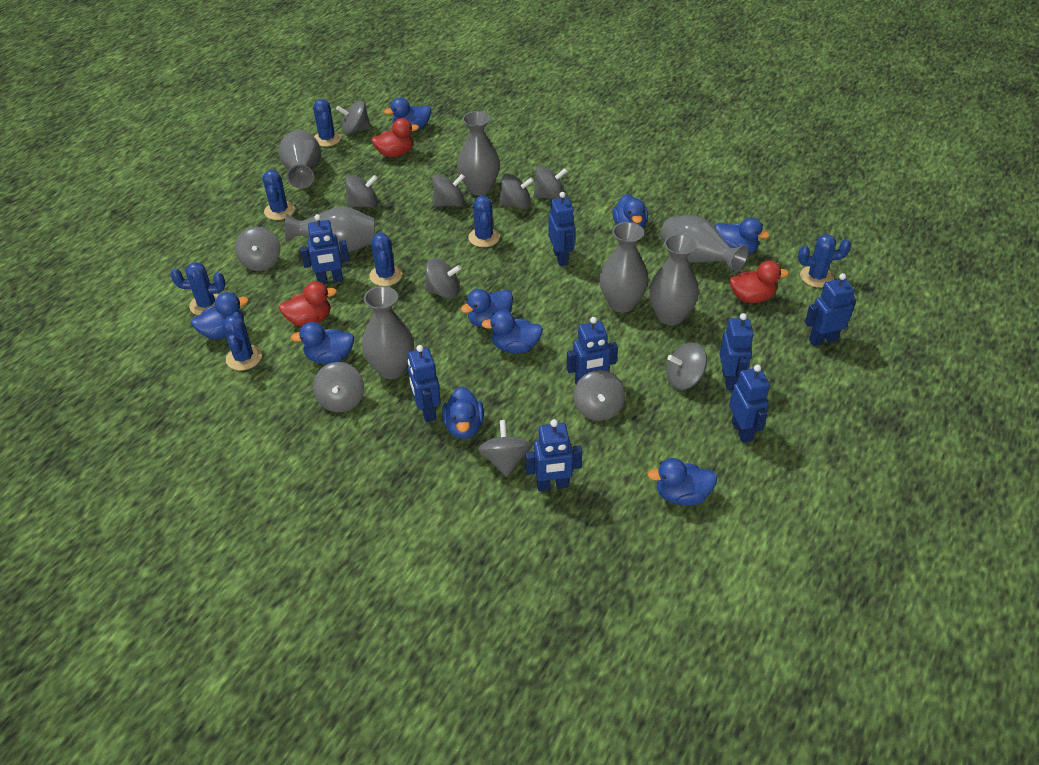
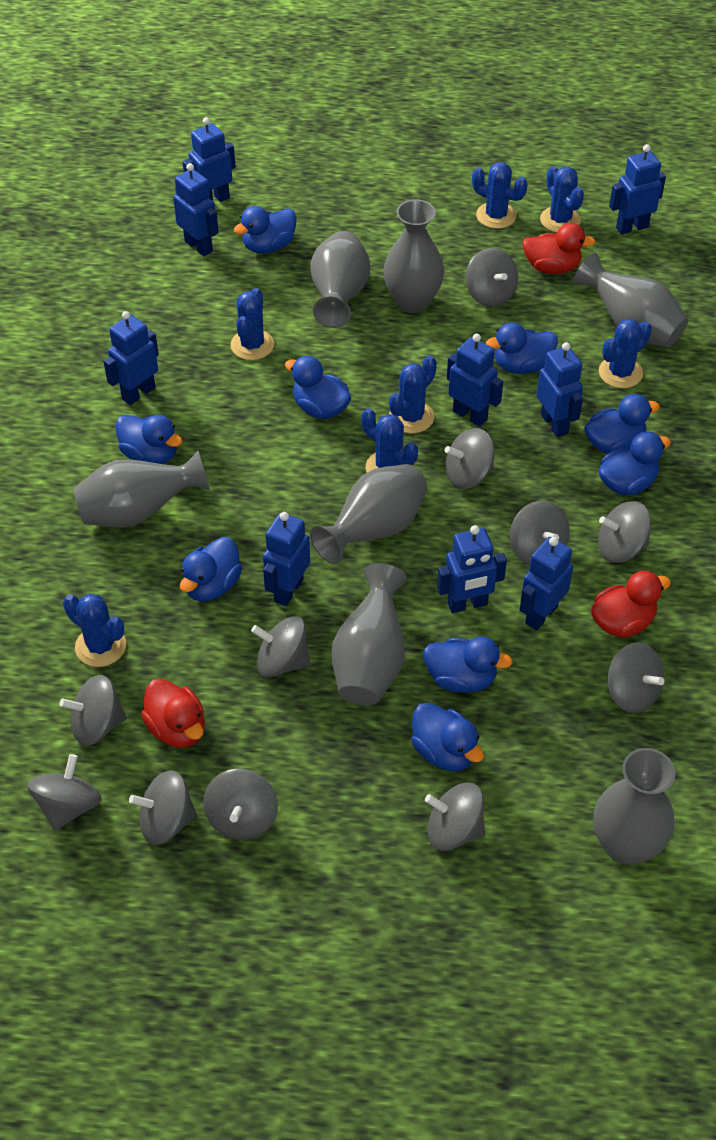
blue robot: [300,214,349,284] [408,345,441,422] [525,419,582,491] [548,192,575,266] [567,317,618,384] [719,313,754,390] [729,365,770,443] [805,273,856,346] = 8 -> [104,311,159,405] [173,163,219,256] [183,117,236,202] [263,512,310,606] [437,525,507,613] [447,334,503,427] [520,537,573,630] [537,342,583,437] [609,144,666,235] = 9

